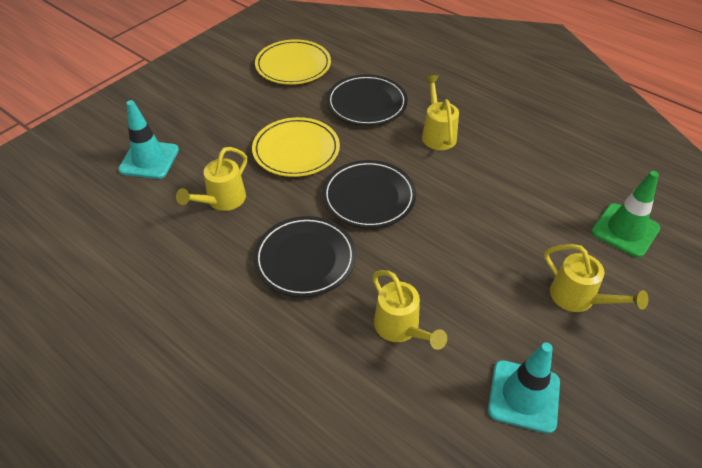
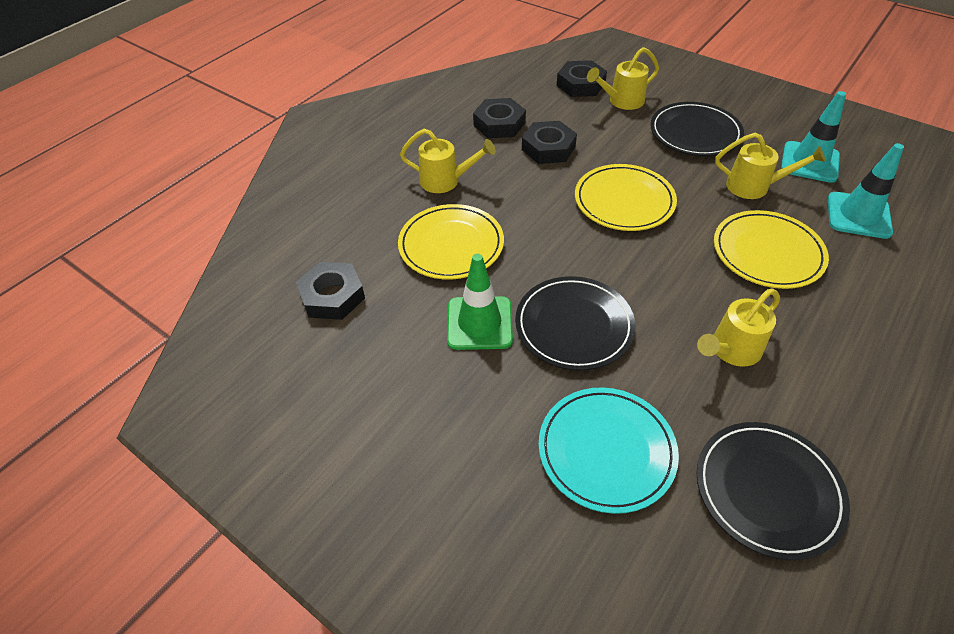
black nut: none = 0 -> [296,262,365,320] [473,98,526,138] [522,121,577,164] [557,60,607,97] = 4
turquoise plate: none = 0 -> [539,387,679,514] = 1
yellow plate: [252,117,340,177] [255,39,331,85] = 2 -> [398,204,504,280] [575,164,677,231] [714,210,829,289] = 3

